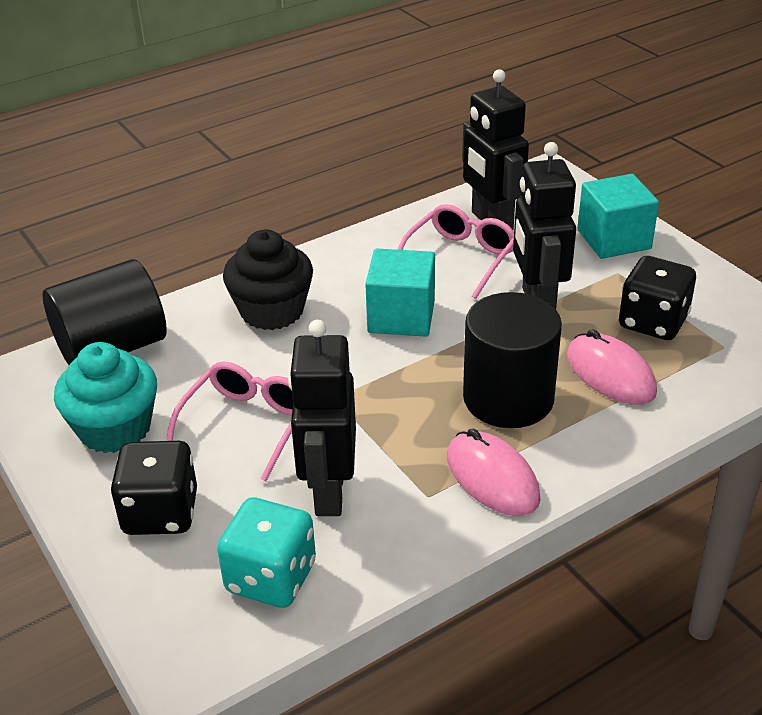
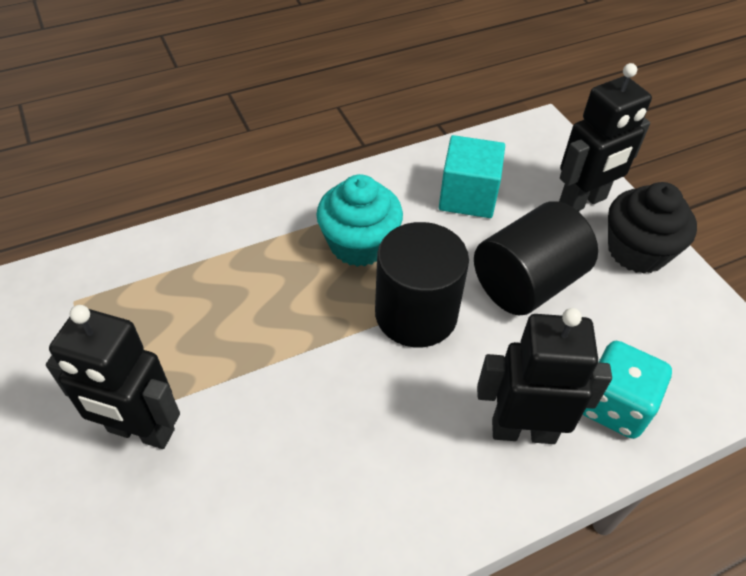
black dice: [110,441,197,535] [619,256,696,340] = 2 -> none = 0
pink glasses: [166,362,293,482] [398,204,514,299] = 2 -> none = 0
pink mouse: [447,429,541,516] [567,329,657,405] = 2 -> none = 0
turquoise cube: [365,249,435,337] [577,174,659,259] = 2 -> [439,135,505,218] = 1

